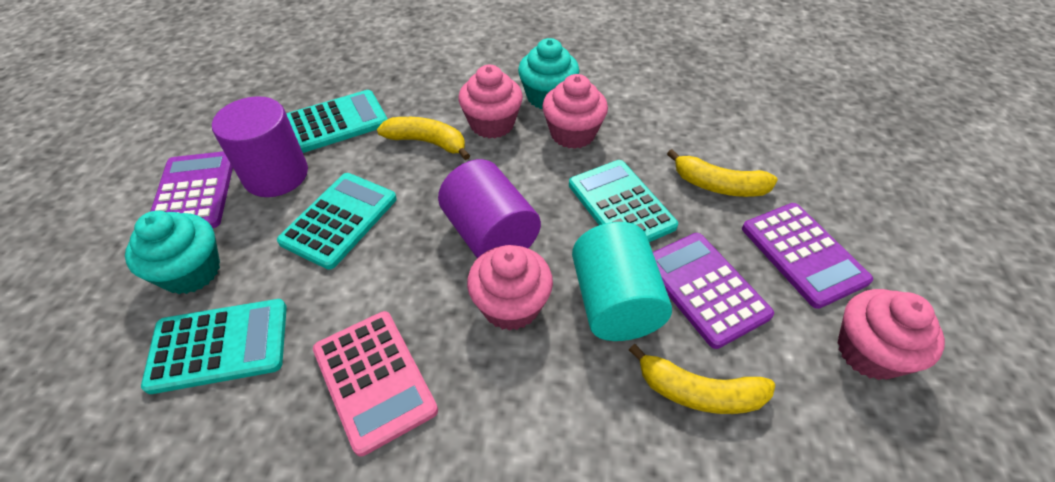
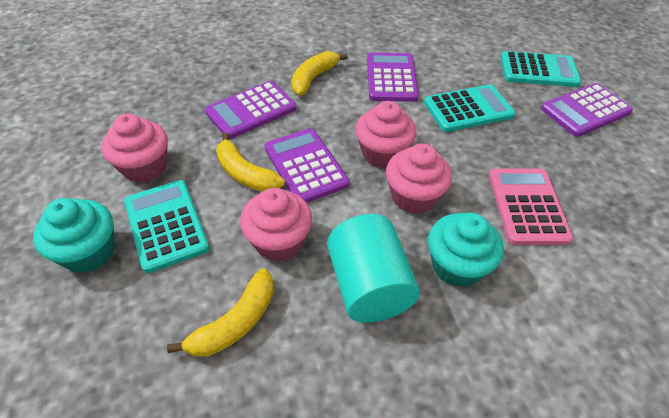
purple calculator: [150,151,233,228] [653,233,774,349] [742,203,873,309] = 3 -> [205,81,297,139] [264,128,350,203] [367,52,419,102] [541,83,633,137] = 4
purple cylinder: [212,96,308,197] [438,159,541,259] = 2 -> none = 0
turquoise calculator: [141,299,287,394] [277,173,397,270] [287,90,388,153] [569,160,678,242] = 4 -> [124,180,210,273] [424,84,516,132] [501,51,581,87] = 3

